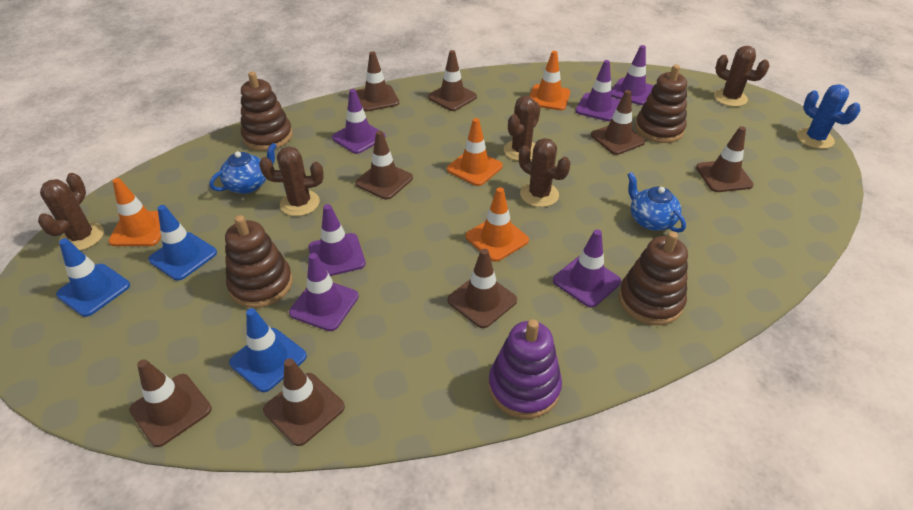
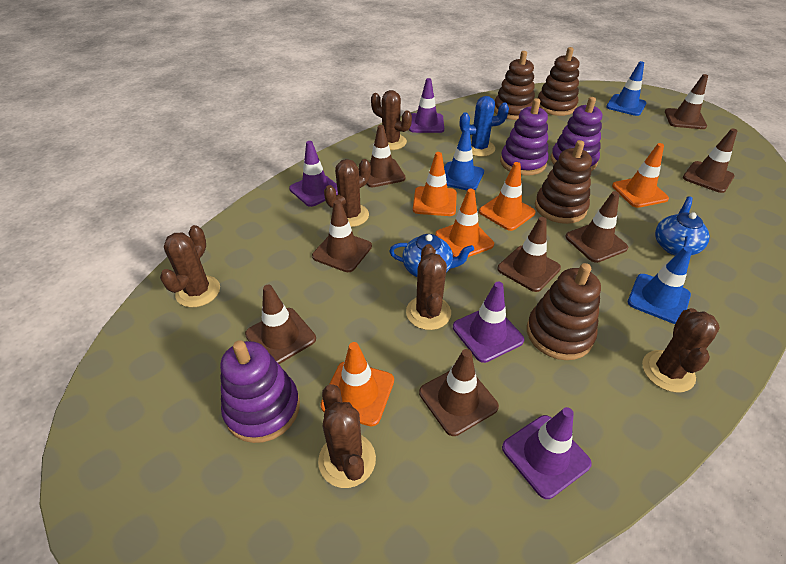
brown cactus: [38,173,104,251] [259,146,324,216] [504,96,541,161] [519,138,570,207] [714,46,770,107] = 5 -> [160,225,220,307] [318,384,376,488] [324,159,371,227] [371,90,412,150] [406,244,451,330] [642,308,720,393] = 6
orange traffic cone: [108,178,161,246] [447,118,503,186] [466,187,529,262] [530,51,570,110] = 4 -> [321,342,394,426] [413,152,457,216] [435,189,494,257] [479,162,536,231] [612,143,669,208] = 5
purple stacking toy: [489,319,562,419] = 1 -> [220,340,300,443] [500,98,548,175] [551,97,602,171] = 3
purple traffic cone: [289,253,359,331] [308,204,366,276] [332,89,386,154] [553,230,621,308] [575,60,620,121] [611,45,653,105] = 6 -> [289,141,338,207] [409,78,444,133] [453,282,524,363] [502,407,592,499] = 4

